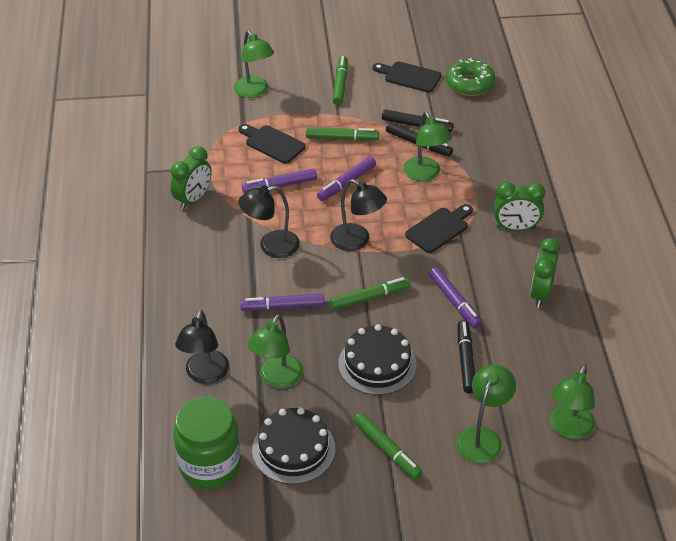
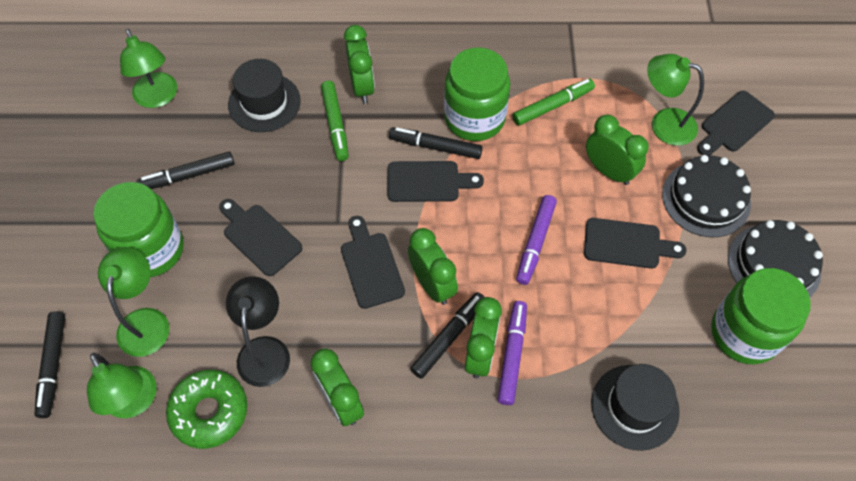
black cutting board: [238,124,306,164] [372,61,442,93] [405,204,473,253] = 3 -> [219,199,302,276] [341,216,405,309] [387,161,484,202] [584,218,687,269] [697,91,775,155] = 5
black hat: none = 0 -> [228,59,301,132] [591,364,680,451] = 2
black lamp: [175,310,229,384] [238,185,300,258] [330,179,387,251] = 3 -> [226,276,290,387] = 1
black marker: [382,109,454,132] [386,122,453,157] [458,320,475,394] = 3 -> [34,311,65,418] [137,152,235,189] [389,127,483,159] [410,292,484,379] = 4
green clock: [170,146,212,210] [494,182,545,231] [530,238,560,308] = 3 -> [310,348,364,426] [344,25,375,104] [408,228,458,305] [465,297,502,379] [586,115,649,185] = 5
green jar: [173,396,241,488] = 1 -> [93,182,184,277] [444,48,510,141] [711,268,811,364] = 3
green lamp: [234,31,274,98] [247,314,303,388] [403,112,452,182] [456,364,516,464] [550,365,595,440] = 5 -> [87,353,157,418] [98,247,169,357] [120,29,177,108] [647,54,704,146] = 4
green marker: [306,127,379,141] [330,277,410,310] [333,56,348,105] [353,413,423,480] = 4 -> [321,81,349,161] [513,79,595,126] = 2
purple marker: [240,293,324,311] [242,169,317,194] [317,157,376,201] [429,267,482,329] = 4 -> [498,301,527,405] [516,195,557,285] = 2

